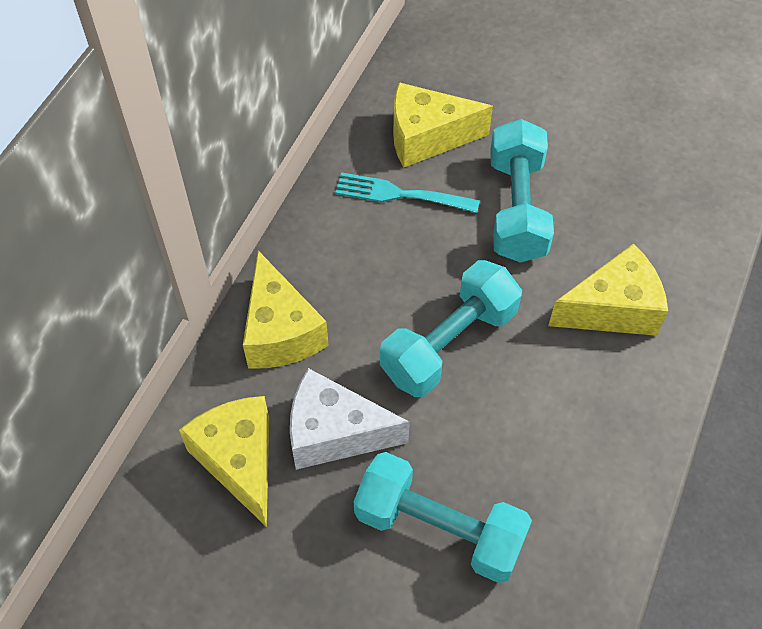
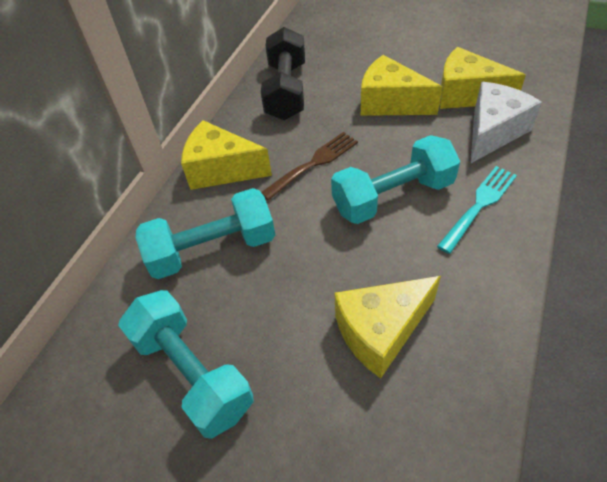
black dumbbell: none = 0 -> [261,27,305,120] = 1
brown fork: none = 0 -> [261,132,358,200] = 1

